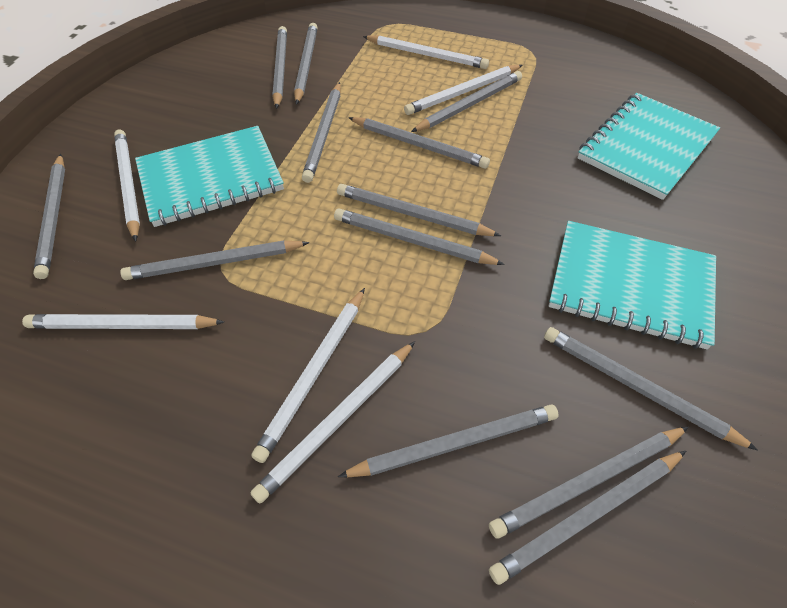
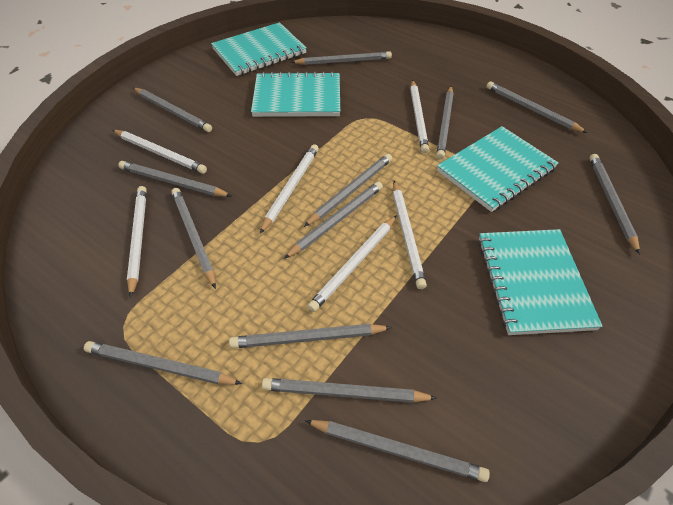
turquoise notebook: [135,126,284,227] [549,221,716,350] [578,93,720,200] = 3 -> [211,22,307,76] [251,71,340,117] [437,126,558,212] [478,229,603,335] = 4

